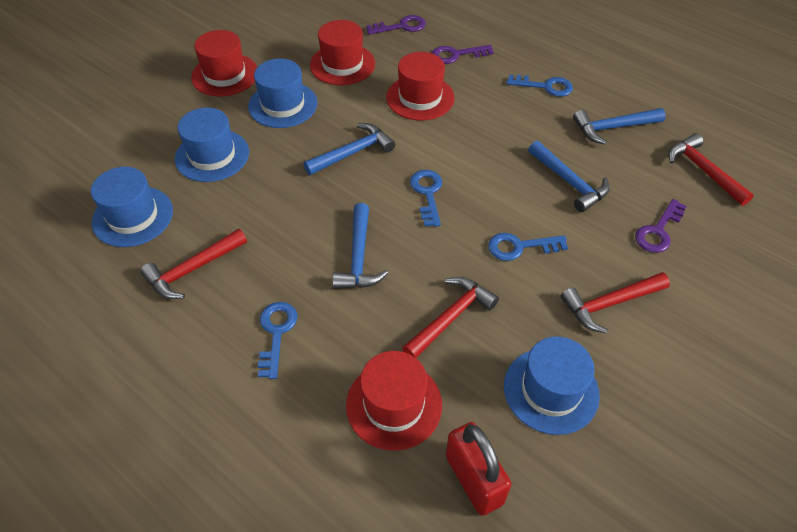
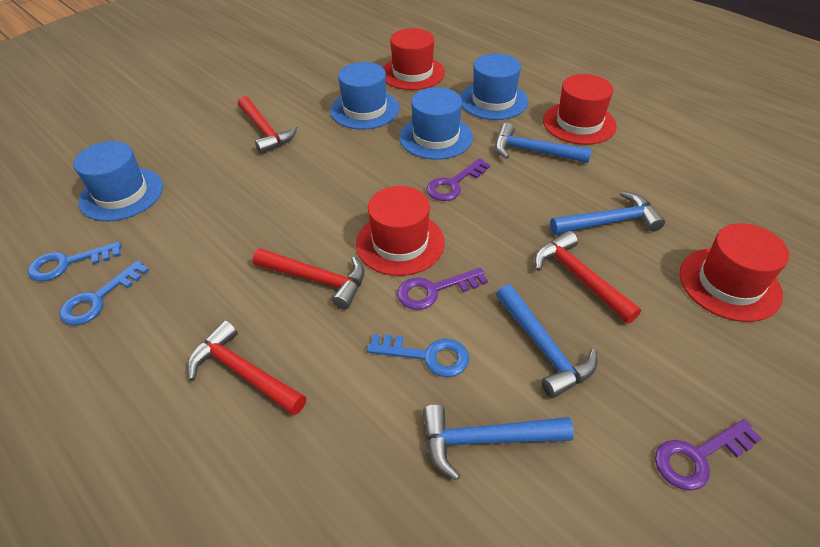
blue key: [258,302,298,379] [410,170,442,227] [488,233,568,261] [507,74,573,97] = 4 -> [28,242,122,282] [59,260,149,325] [367,334,469,377] = 3
red padlock: [446,422,511,516] = 1 -> none = 0

